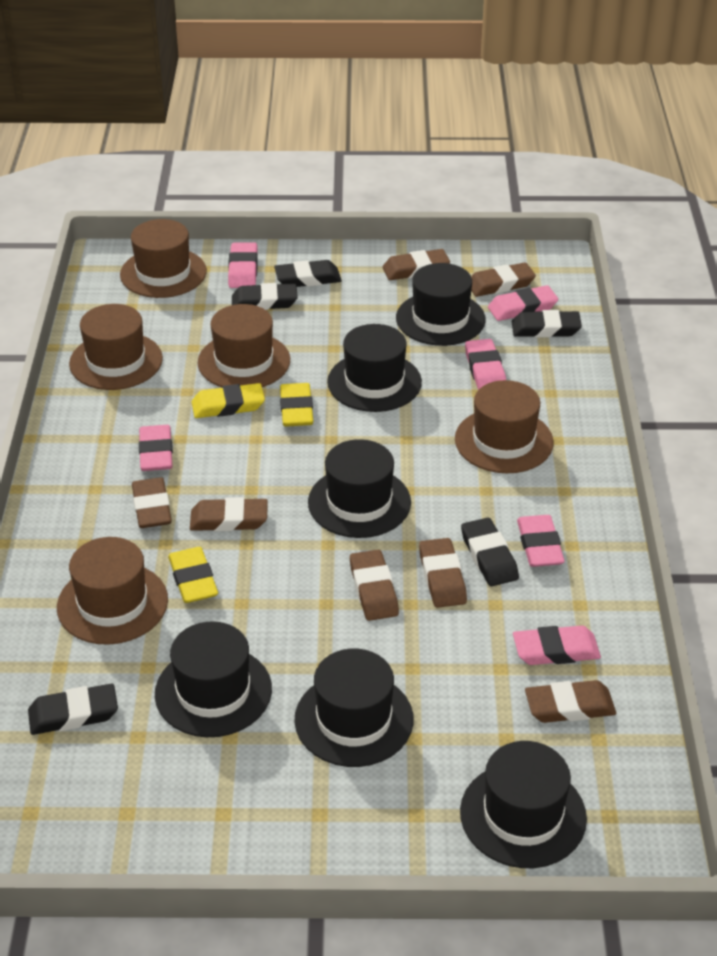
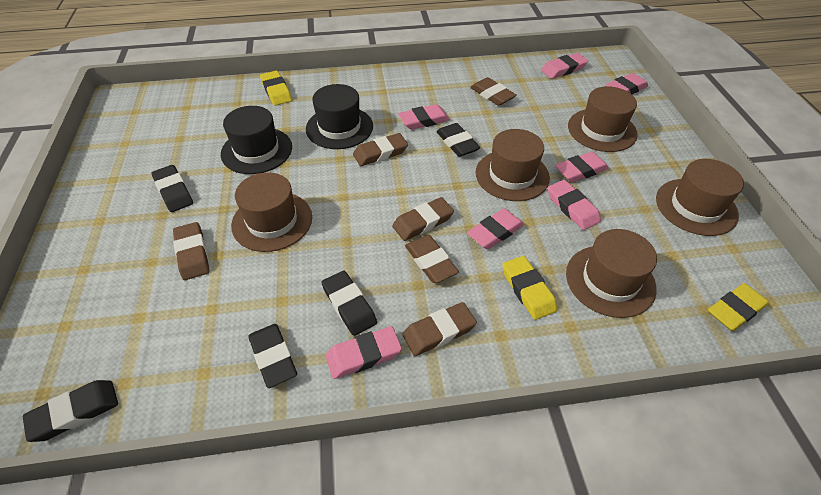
black hat: [155,621,272,737] [294,649,414,767] [308,439,411,538] [327,324,422,412] [396,263,486,346] [460,741,587,868] = 6 -> [221,106,292,174] [306,84,373,149] = 2
brown eraser: [132,477,172,528] [190,497,268,531] [350,550,399,621] [383,249,450,280] [419,538,467,608] [471,262,536,297] [525,680,616,723] = 7 -> [173,222,210,280] [353,133,408,166] [392,197,454,241] [402,302,477,356] [405,235,459,283] [470,77,517,106] = 6
pink eraser: [139,425,173,471] [228,242,258,288] [465,339,506,390] [488,285,558,321] [513,626,601,665] [517,515,565,567] = 6 -> [326,326,402,379] [398,104,450,130] [467,208,525,249] [541,53,588,79] [548,180,601,230] [555,152,609,183] [605,73,648,94] = 7

